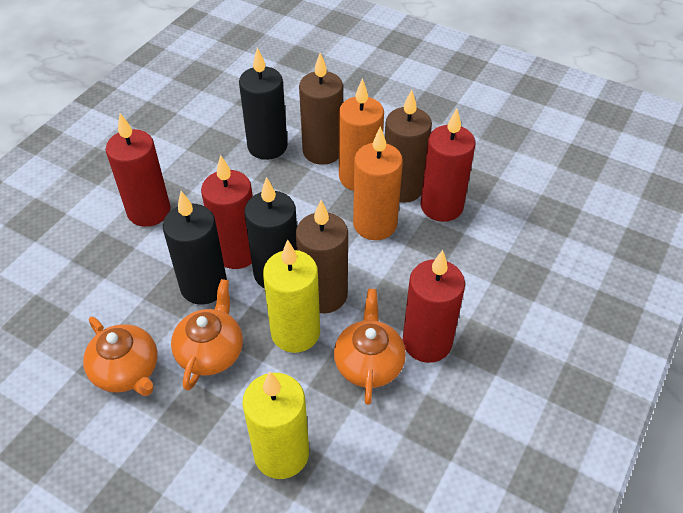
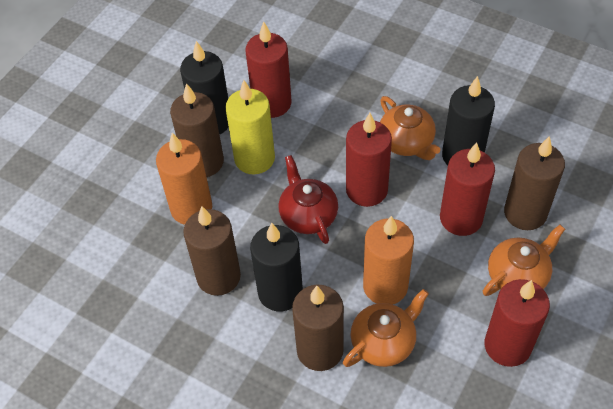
brown candle: [296,200,348,313] [299,53,343,165] [385,90,432,203] = 3 -> [170,83,224,177] [183,206,241,296] [292,285,344,371] [504,136,565,230] = 4
red teapot: none = 0 -> [278,155,338,244] = 1
yellow candle: [242,371,309,479] [263,239,320,353] = 2 -> [225,80,275,175] = 1

